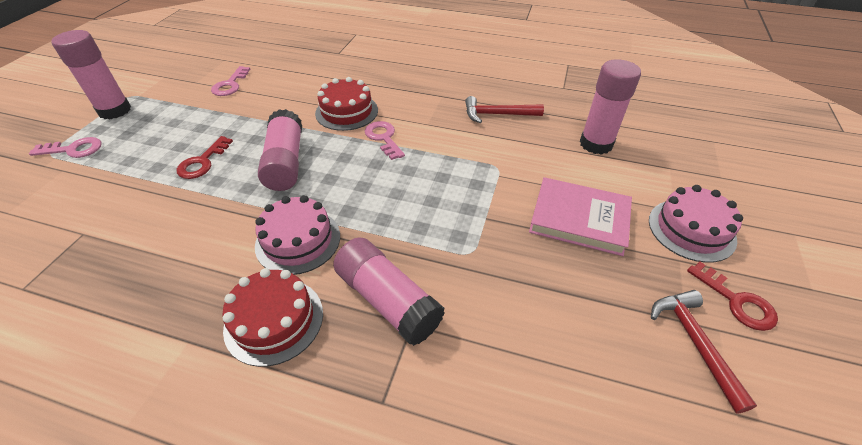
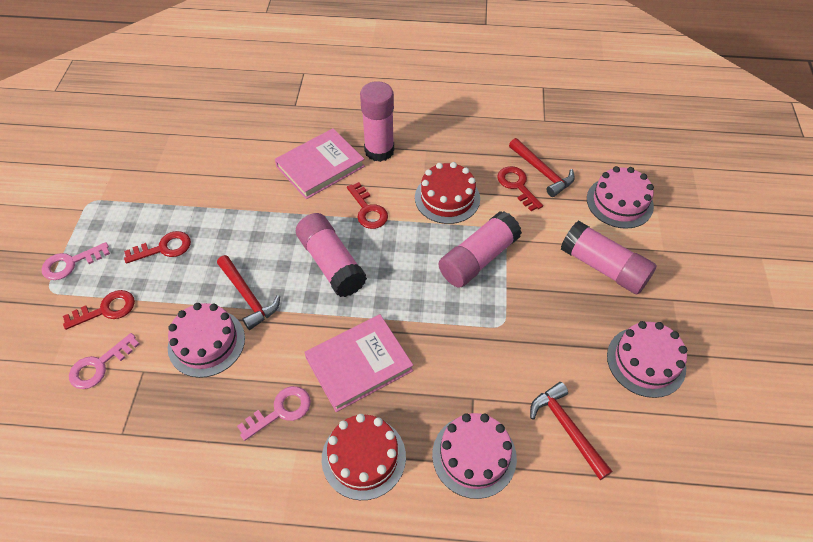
pink book: [529,177,632,256] = 1 -> [275,128,365,199] [304,314,413,412] = 2
pink cake: [255,195,340,275] [649,185,743,263] = 2 -> [168,303,245,378] [432,413,517,499] [587,166,654,229] [607,321,687,398] = 4
red hammer: [465,96,544,123] [651,290,757,414] = 2 -> [217,255,280,330] [509,138,575,197] [530,382,612,480] = 3
red key: [177,136,233,179] [687,262,778,331] = 2 -> [63,290,135,330] [124,231,191,264] [347,182,388,229] [497,166,543,211] = 4

